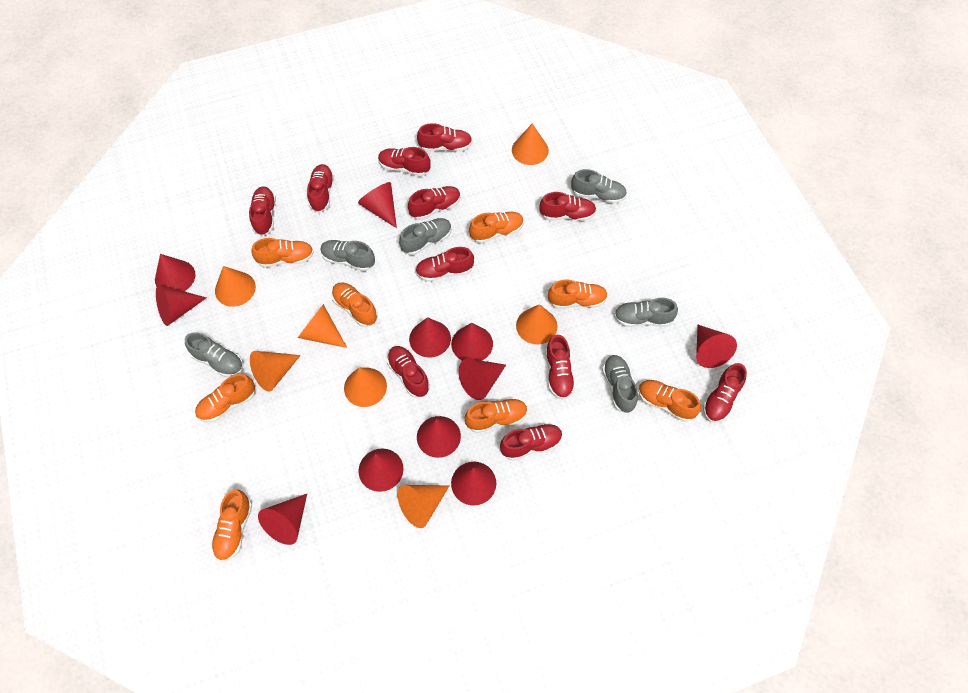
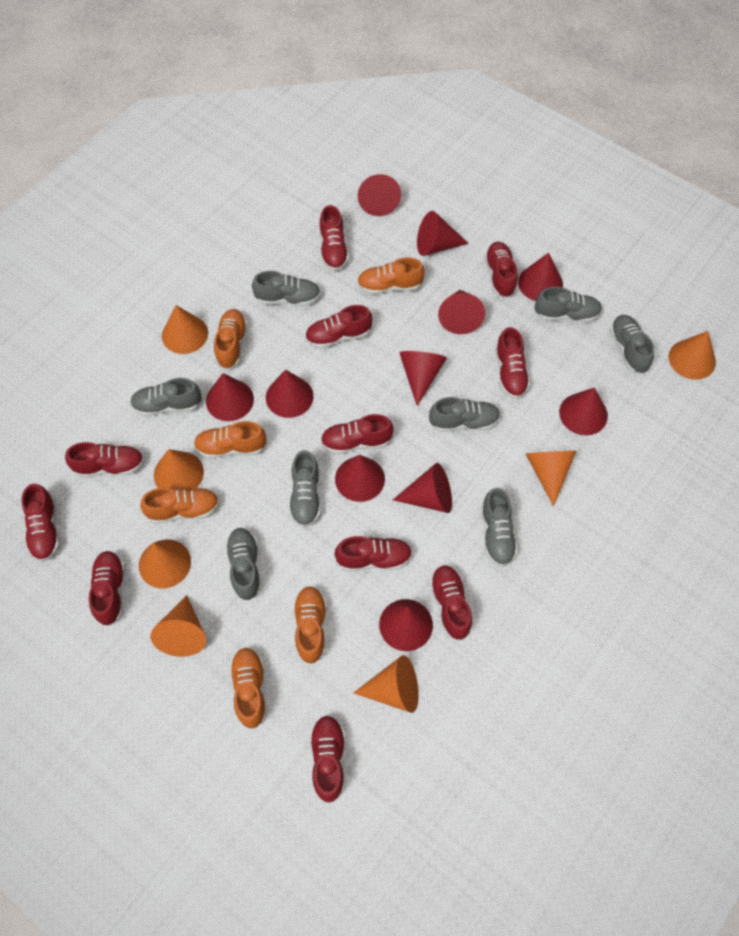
grey shoe: [185,332,243,377] [320,240,375,271] [399,218,452,255] [571,169,627,204] [602,355,638,413] [614,298,678,327] = 6 -> [130,378,202,416] [225,528,261,600] [252,271,321,306] [289,450,321,528] [429,397,500,432] [481,488,518,567] [535,287,602,322] [610,315,654,374] = 8
orange shoe: [195,374,255,422] [211,490,252,561] [251,238,314,268] [332,282,378,327] [465,398,528,433] [469,212,524,244] [548,280,608,309] [638,380,701,422] = 8 -> [140,488,219,524] [194,421,266,458] [214,309,248,369] [229,647,267,728] [293,586,326,664] [357,258,425,294] = 6

